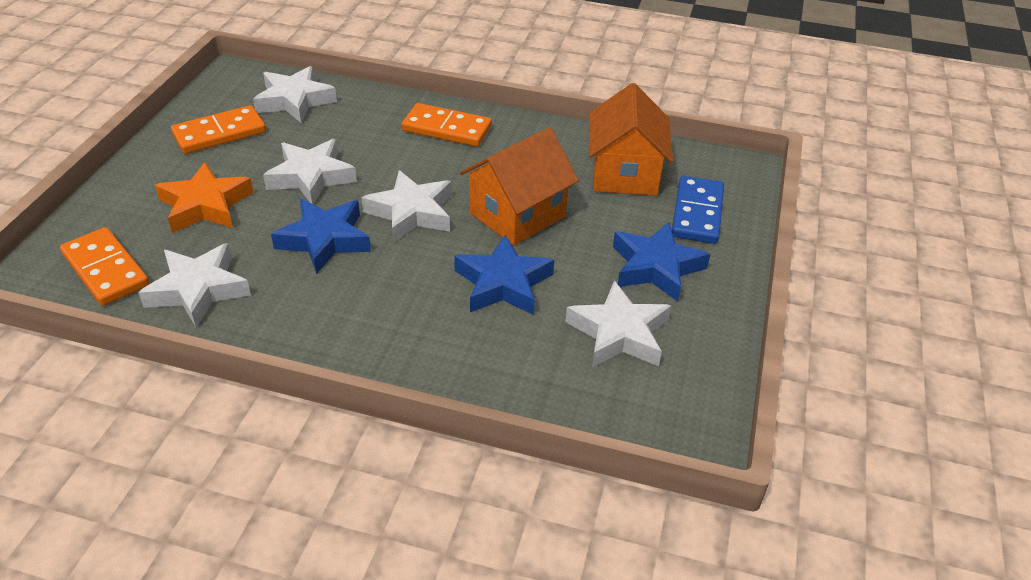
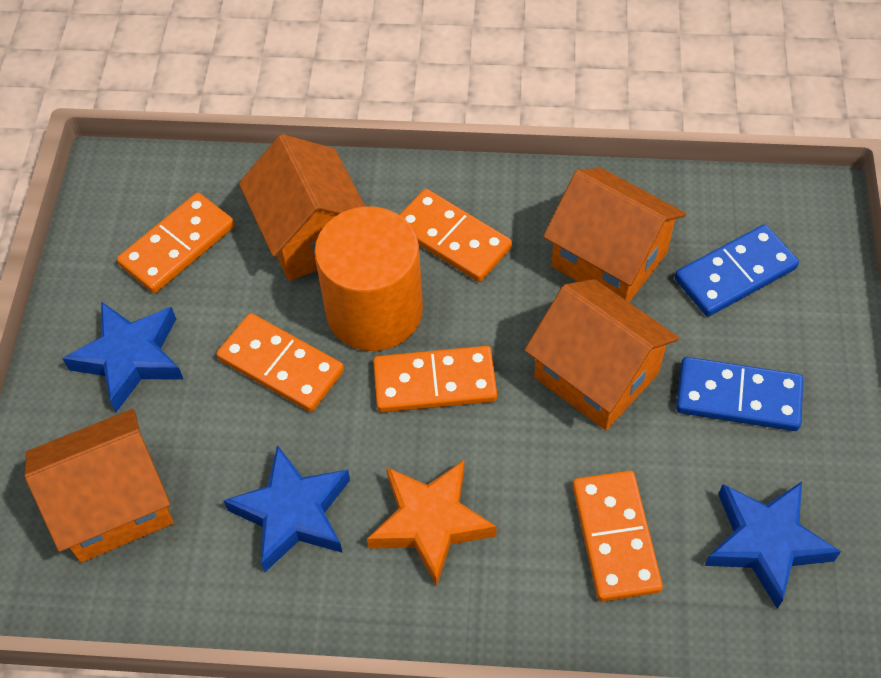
blue domino: [672,176,724,244] = 1 -> [675,224,799,317] [676,357,803,431] = 2
orange cylinder: none = 0 -> [314,206,423,351] = 1
orange domino: [60,227,149,306] [171,105,266,154] [401,103,492,147] = 3 -> [117,193,235,293] [217,313,344,412] [373,346,497,413] [399,189,512,282] [572,471,663,602] = 5
orange house: [460,127,579,246] [589,83,673,196] = 2 -> [24,409,174,563] [239,134,365,281] [525,279,679,430] [543,168,686,302] = 4
white star: [138,243,251,328] [253,66,337,123] [263,139,357,204] [361,170,452,243] [565,281,671,367] = 5 -> none = 0

